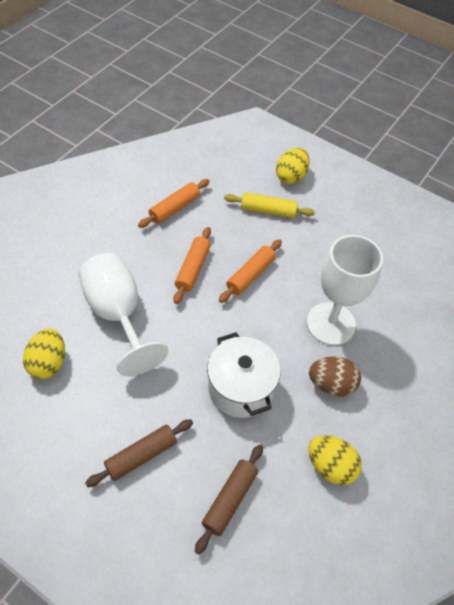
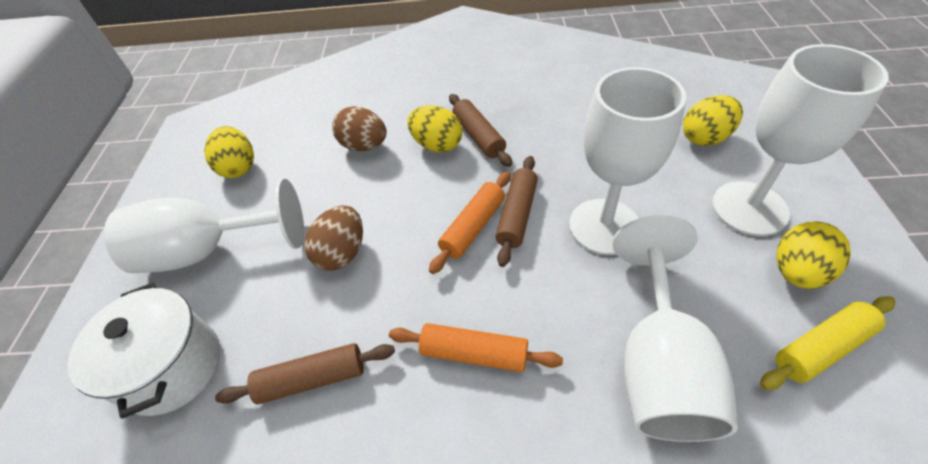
brown egg: [309,357,361,397] = 1 -> [304,205,363,271] [332,106,387,151] = 2
brown rolling pin: [85,419,193,487] [195,445,263,554] = 2 -> [215,343,395,404] [449,94,512,167] [495,156,538,267] = 3
orange rolling pin: [138,179,210,228] [174,227,211,304] [219,239,282,303] = 3 -> [389,323,563,372] [429,171,511,274] = 2
white goblet: [78,253,168,376] [307,235,383,345] = 2 -> [104,179,304,273] [569,67,686,255] [612,215,738,442] [712,44,889,236] = 4
yellow egg: [23,328,65,379] [276,148,310,184] [308,435,362,485] = 3 -> [204,126,254,178] [407,105,462,153] [683,95,743,146] [776,221,851,289] = 4

